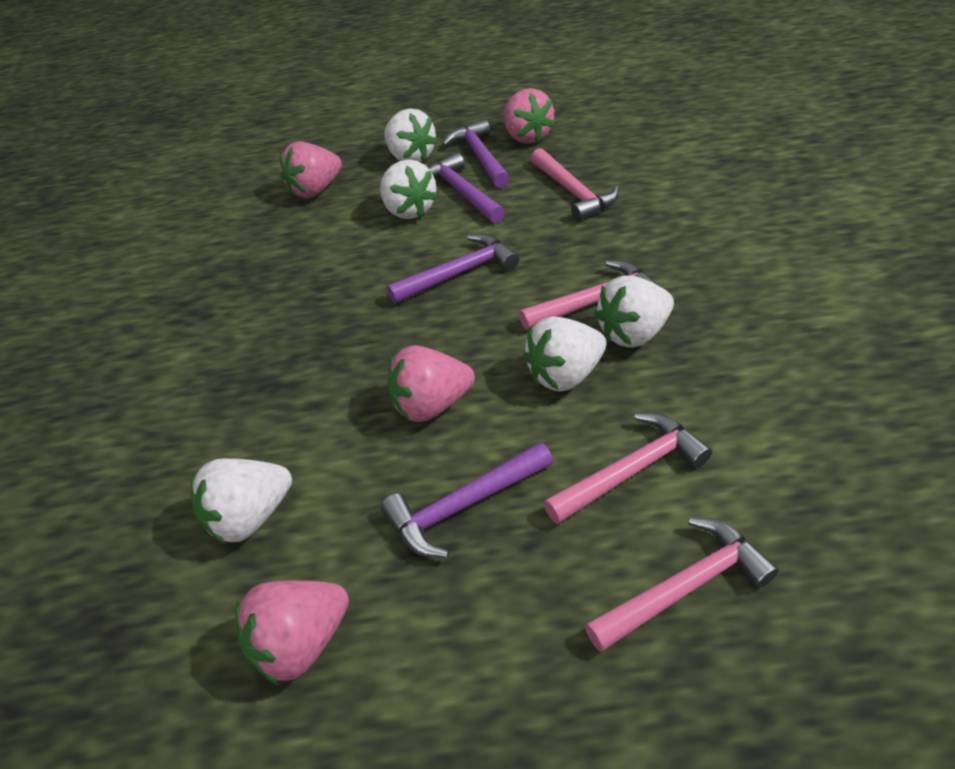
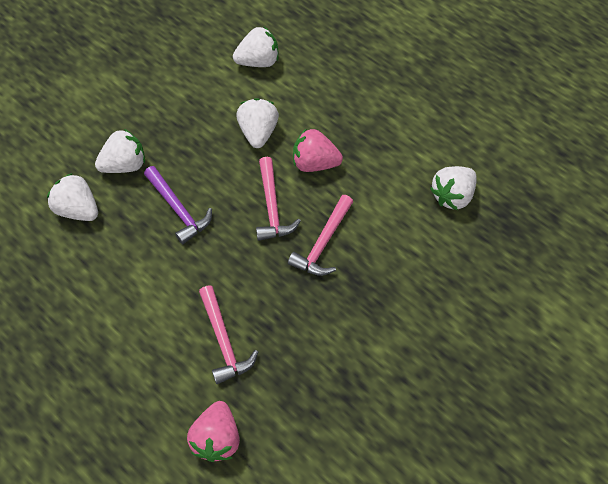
pink hammer: [519,260,661,330] [531,148,619,221] [544,413,712,524] [585,518,779,652] = 4 -> [199,286,258,384] [256,157,301,241] [288,195,353,276] = 3
pink strawberry: [236,580,349,685] [280,141,342,198] [387,345,475,422] [504,88,555,144] = 4 -> [187,401,240,462] [293,128,343,172] = 2
purple hammer: [381,442,553,558] [387,234,519,304] [428,153,505,224] [442,120,510,188] = 4 -> [144,166,212,244] = 1

